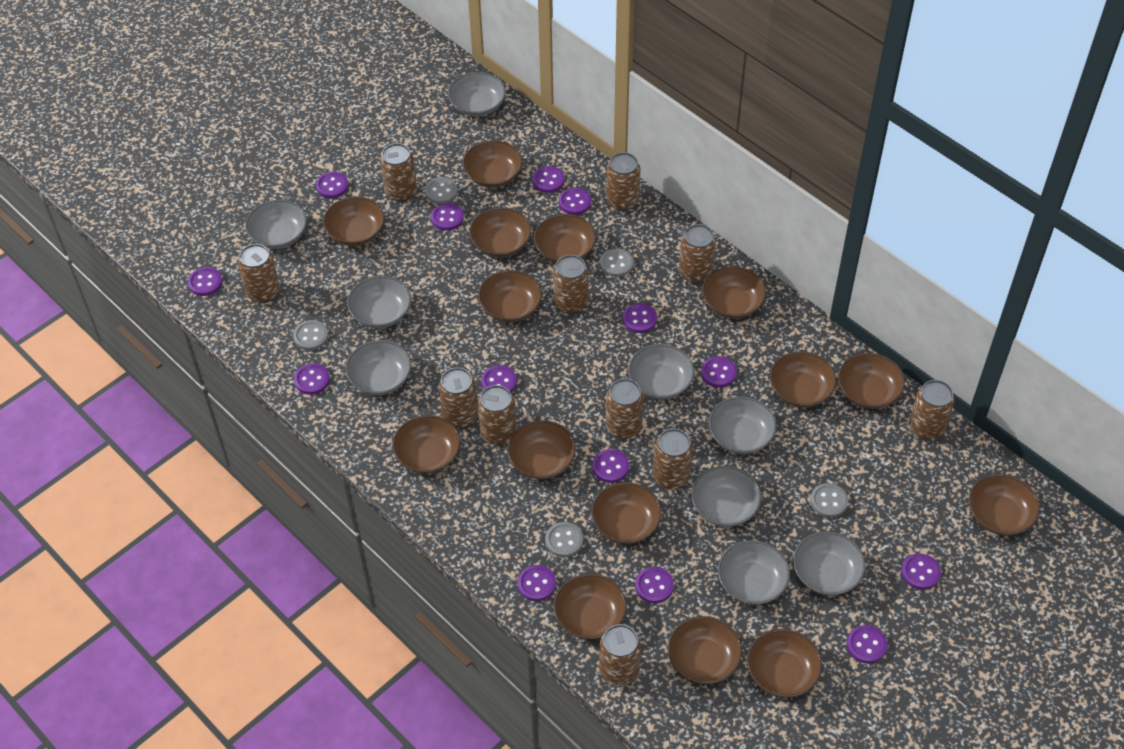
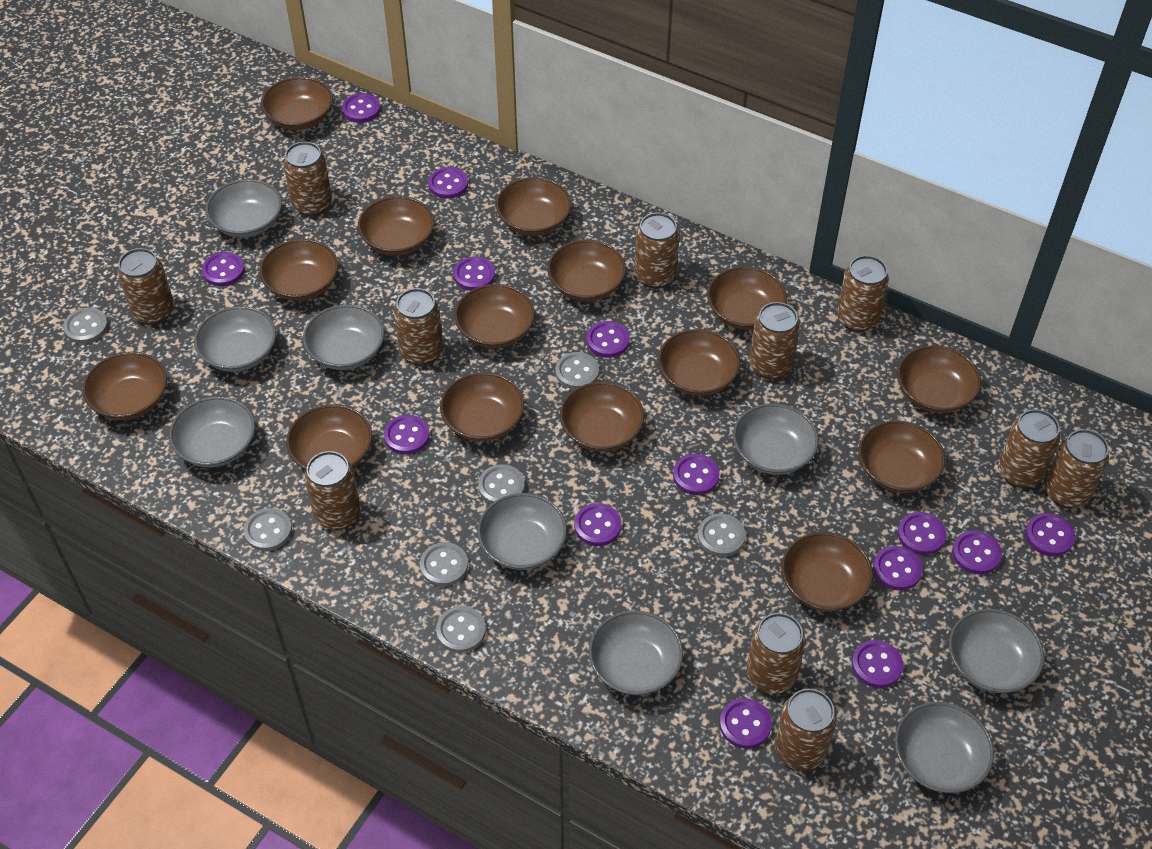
grey button: [293,320,328,350] [425,177,458,204] [545,522,583,557] [600,248,633,277] [810,483,848,518] = 5 -> [63,307,108,344] [244,508,292,551] [420,542,468,587] [436,606,486,653] [478,464,525,504] [555,352,599,389] [698,514,746,557] = 7

